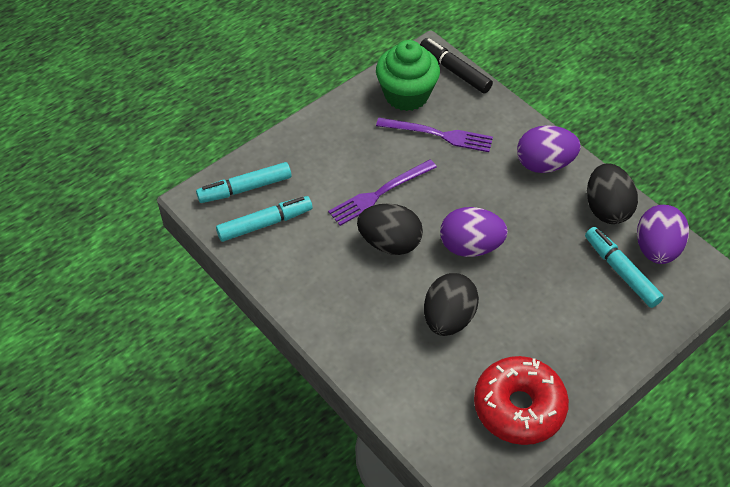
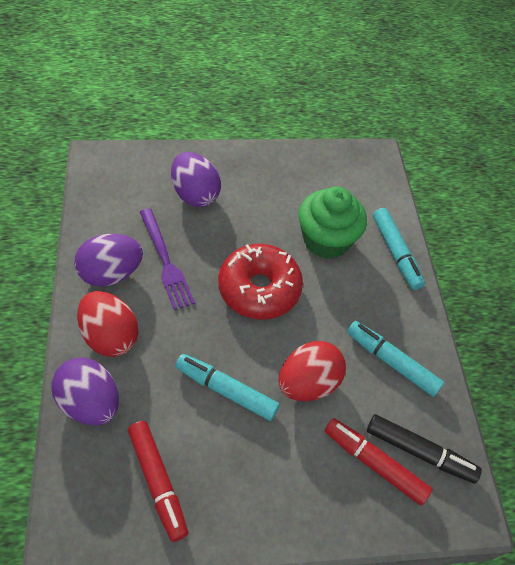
black egg: [357,203,423,255] [424,273,479,336] [587,163,638,224] = 3 -> none = 0
purple fork: [328,159,437,226] [376,118,493,152] = 2 -> [140,208,195,310] = 1
red egg: none = 0 -> [77,291,138,357] [279,341,346,401] = 2
red marker: none = 0 -> [128,421,188,542] [325,418,432,505] = 2

